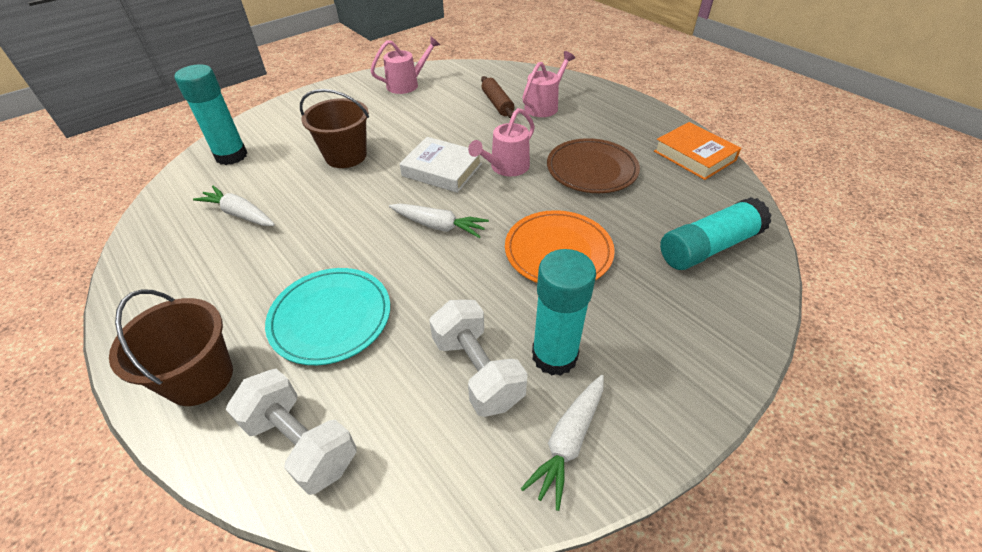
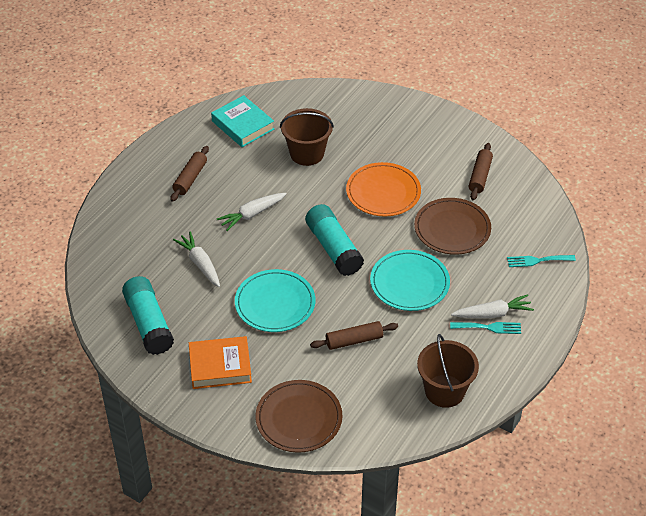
brown plate: [547,138,640,193] = 1 -> [256,380,342,453] [414,198,491,255] = 2
brown rolling pin: [481,76,514,119] = 1 -> [171,146,209,202] [310,321,398,350] [469,143,493,200] = 3
pink watering can: [371,36,440,94] [468,108,535,176] [522,51,575,117] = 3 -> none = 0
turquoise book: none = 0 -> [211,95,274,147] = 1
turquoise fork: none = 0 -> [450,322,521,334] [507,255,576,267] = 2
turquoise glue stick: [175,64,247,165] [532,249,596,376] [660,197,771,270] = 3 -> [122,276,174,355] [305,204,364,276] = 2
turquoise plate: [265,268,390,365] = 1 -> [235,269,315,332] [370,250,450,311] = 2
white book: [400,137,482,193] = 1 -> none = 0
white dumbbell: [226,369,356,495] [429,300,528,417] = 2 -> none = 0

